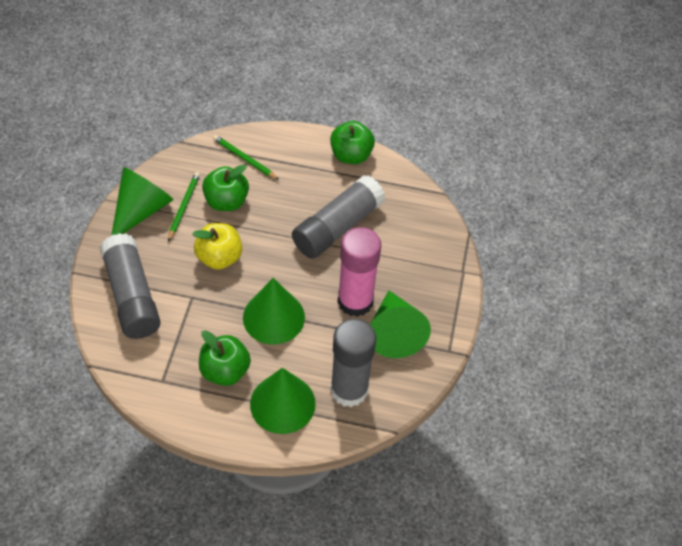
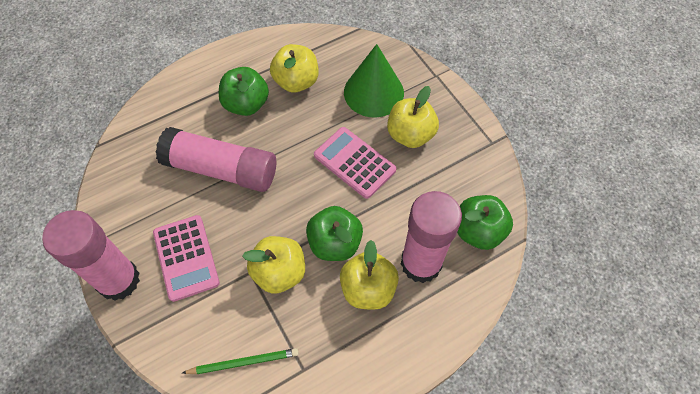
green cone: [111,167,174,236] [243,278,305,345] [250,368,316,434] [370,290,431,358] = 4 -> [344,44,404,117] = 1
green pencil: [168,172,200,241] [213,135,279,180] = 2 -> [182,348,299,374] = 1
grey glue stick: [100,233,161,339] [292,175,386,258] [330,319,376,407] = 3 -> none = 0
pink calculator: none = 0 -> [153,215,220,302] [314,127,396,199] = 2
pink glue stick: [337,227,381,317] = 1 -> [42,210,140,301] [156,127,276,192] [401,191,462,283] = 3
yellow apple: [193,223,242,270] = 1 -> [242,236,305,294] [270,44,318,93] [340,240,399,310] [387,86,439,148] = 4

